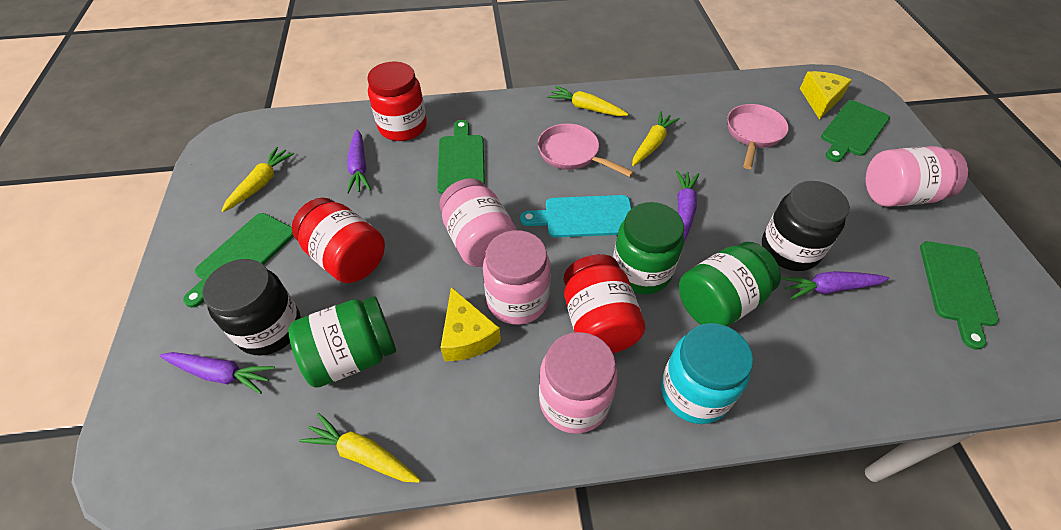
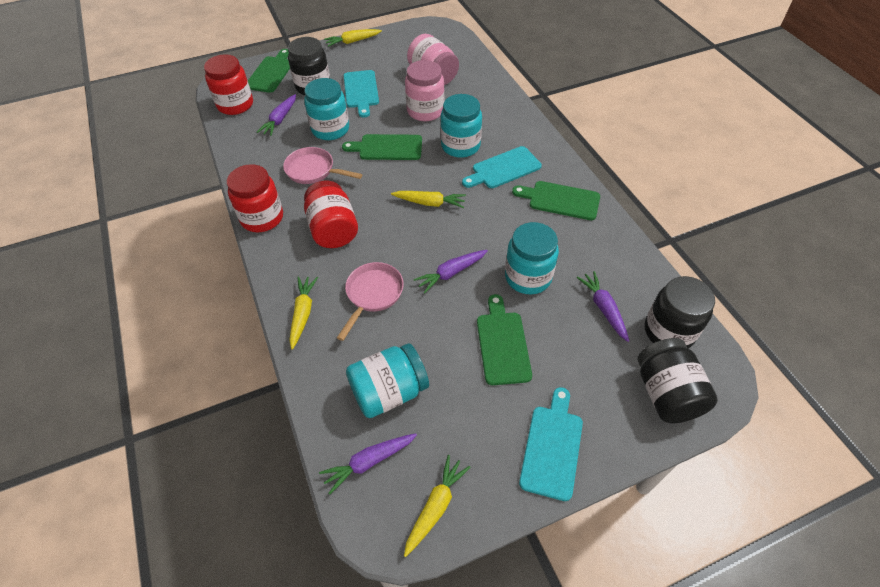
black jar: [202,259,301,355] [762,181,850,271] = 2 -> [288,37,330,95] [638,338,718,423] [645,276,715,348] = 3
green jar: [288,296,396,388] [613,202,684,294] [679,242,781,326] = 3 -> none = 0
pink jar: [439,178,517,267] [483,230,551,325] [539,332,618,434] [866,146,968,207] = 4 -> [405,60,445,121] [407,34,459,85] = 2
turquoise cutting board: [520,195,632,238] = 1 -> [344,70,379,118] [462,146,542,188] [519,387,583,501] = 3
turquoise jar: [661,323,753,424] = 1 -> [304,78,349,140] [346,343,429,418] [441,94,482,158] [505,222,559,294] = 4
yellow cheese: [441,287,501,361] [800,71,852,120] = 2 -> none = 0

